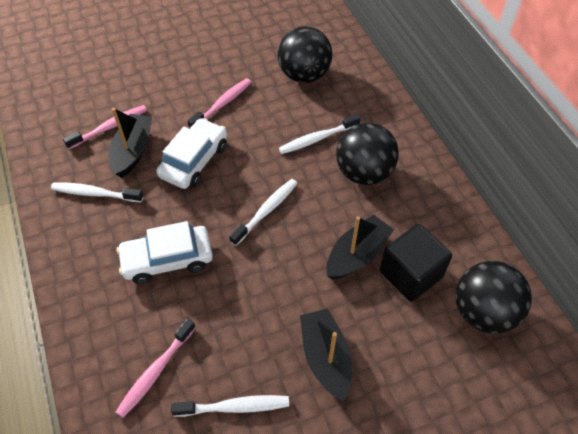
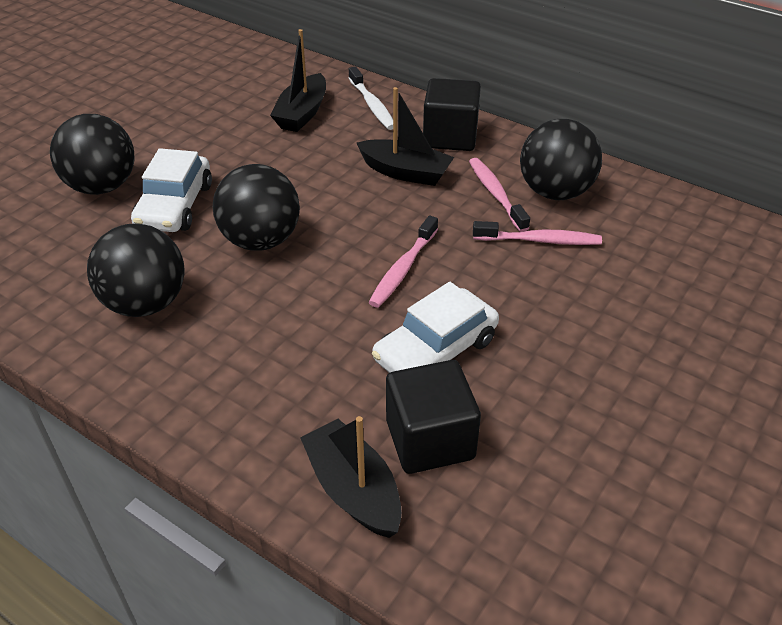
black ball: [278,26,333,83] [336,123,399,185] [456,261,532,334] = 3 -> [50,114,134,195] [87,223,185,317] [213,164,300,251] [520,119,602,200] = 4
black cube: [380,224,452,301] = 1 -> [386,360,481,474] [423,78,481,151] = 2
white toothbrush: [51,183,143,202] [171,395,289,417] [229,179,298,246] [279,114,361,154] = 4 -> [349,67,393,130] = 1

